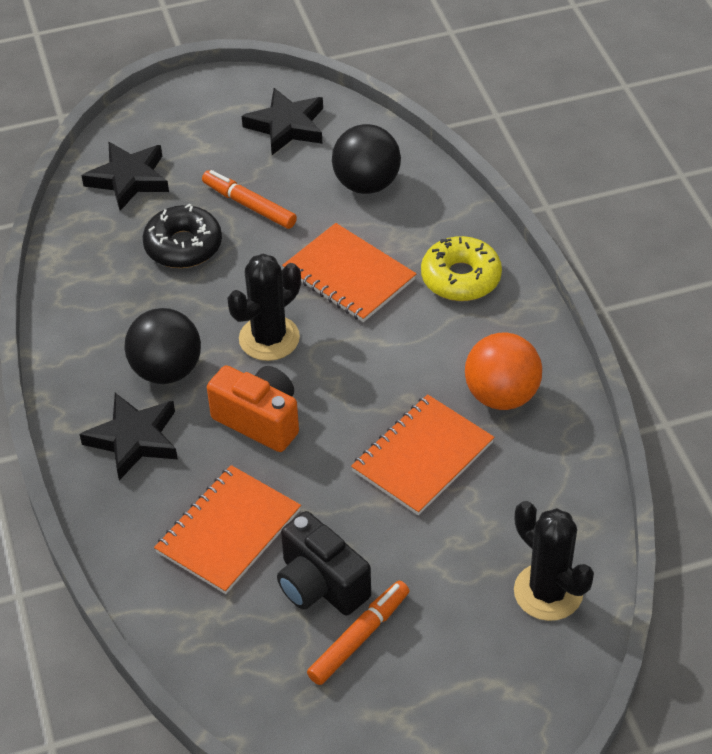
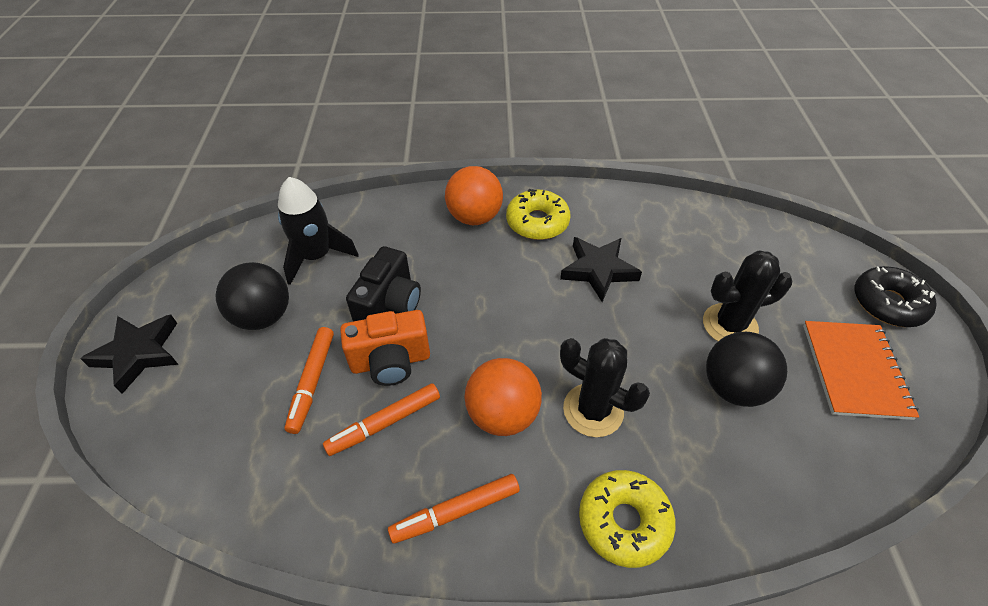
black rocket: none = 0 -> [278,177,359,285] = 1
black star: [80,393,178,480] [81,142,169,211] [242,88,323,155] = 3 -> [80,315,178,394] [560,237,642,302] = 2
orange ball: [465,333,542,410] = 1 -> [445,166,503,225] [464,358,542,436] = 2
orange marker: [202,170,297,229] [307,581,409,685] = 2 -> [284,327,334,434] [323,383,440,456] [388,474,520,544] = 3
orange notebook: [154,465,301,594] [282,223,417,322] [351,394,494,515] = 3 -> [803,321,919,420] = 1
yellow donut: [421,236,502,301] = 1 -> [506,189,571,240] [579,470,676,568] = 2

